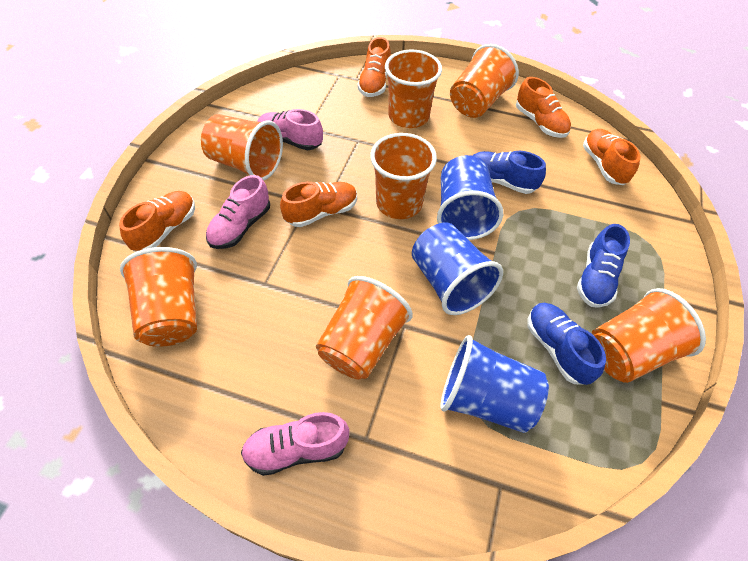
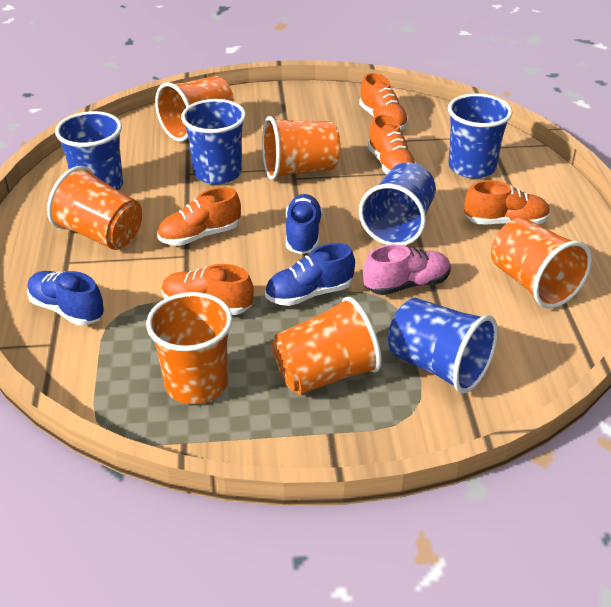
blue cup: [412,223,503,315] [437,155,503,240] [440,335,549,433] = 3 -> [55,111,123,190] [181,99,246,185] [359,162,436,246] [388,298,498,393] [448,94,512,178] = 5
orange cup: [120,247,197,347] [201,114,283,181] [316,276,413,380] [370,133,437,219] [385,49,442,128] [450,44,519,118] [591,288,706,383] = 7 -> [47,166,142,250] [146,292,233,404] [155,76,234,142] [262,116,341,180] [272,297,382,395] [491,217,592,308] = 6
pink shoe: [206,175,270,249] [241,412,349,476] [258,109,323,150] = 3 -> [363,244,451,295] = 1

